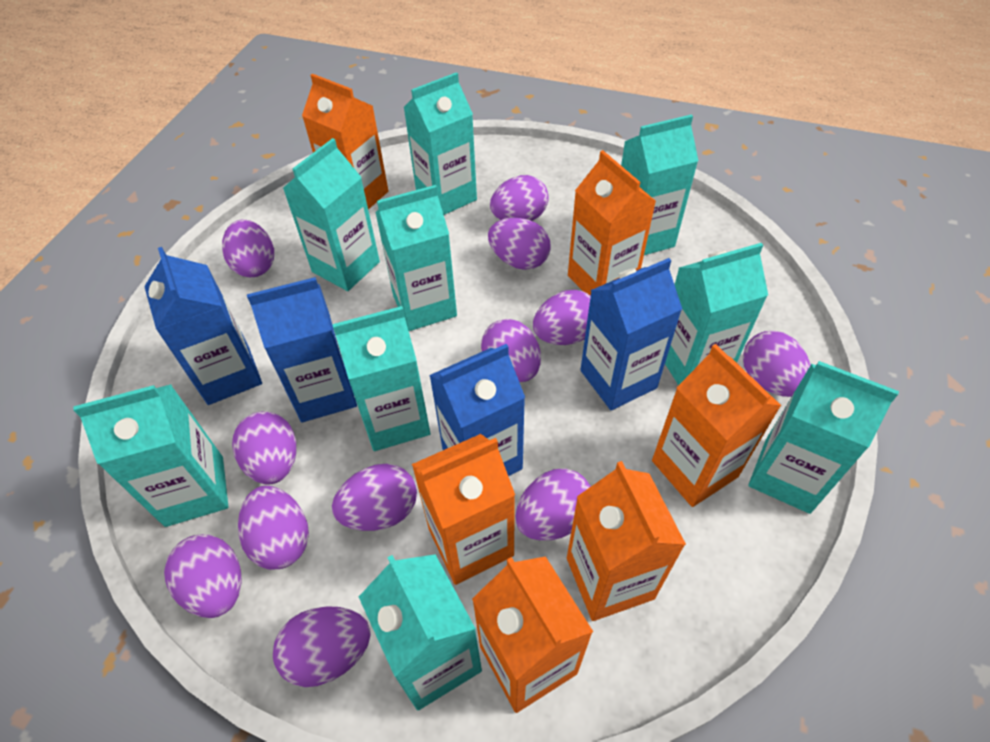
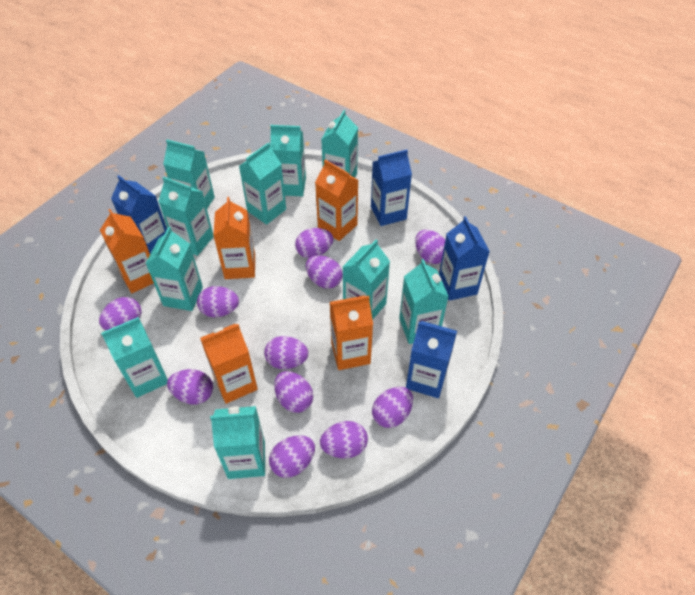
orange carton: [302,74,388,210] [412,434,515,585] [472,556,593,713] [567,461,686,621] [568,150,656,296] [652,344,781,507] = 6 -> [100,209,154,293] [200,324,258,404] [213,197,255,279] [315,160,358,241] [330,296,373,370] = 5
purple egg: [164,534,242,618] [222,220,274,277] [232,411,296,485] [238,486,309,570] [273,606,370,687] [332,464,417,531] [481,319,541,382] [488,218,551,270] [490,175,549,221] [515,469,591,541] [533,290,591,345] [743,331,811,397] = 12 -> [99,297,141,330] [167,369,213,405] [197,286,239,317] [264,336,308,369] [269,435,315,478] [274,371,313,413] [295,228,333,258] [306,255,343,289] [320,421,368,458] [372,387,413,428] [415,230,445,264] = 11
turquoise carton: [73,384,228,527] [283,138,380,291] [332,306,430,451] [359,554,482,710] [375,185,457,331] [403,72,477,215] [621,114,698,255] [665,243,768,385] [748,361,899,514] = 9 -> [101,317,168,398] [146,227,203,311] [158,177,214,256] [163,140,215,208] [210,406,265,479] [239,142,286,225] [270,125,306,196] [321,110,358,178] [343,239,390,320] [399,259,449,344] = 10

